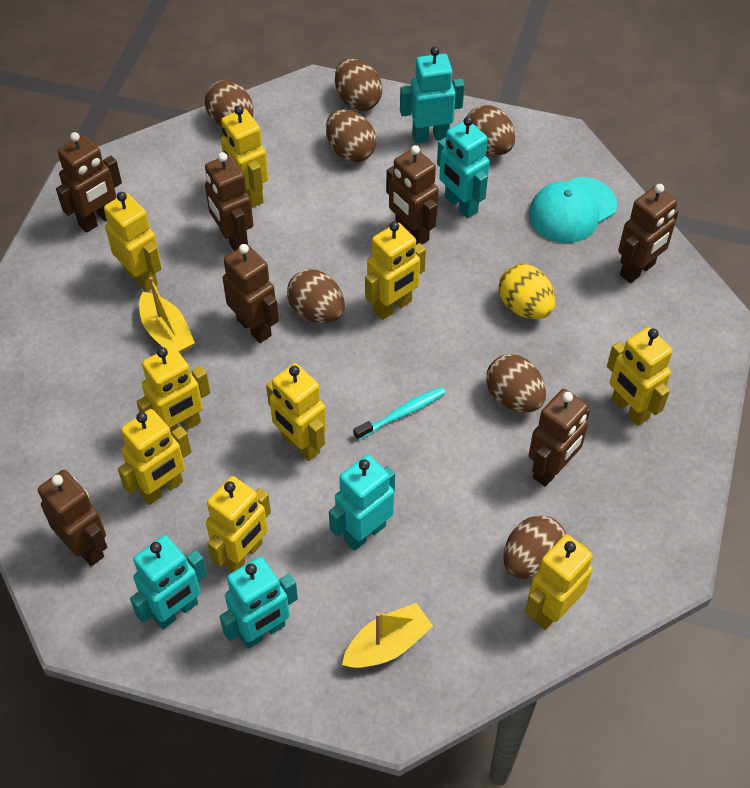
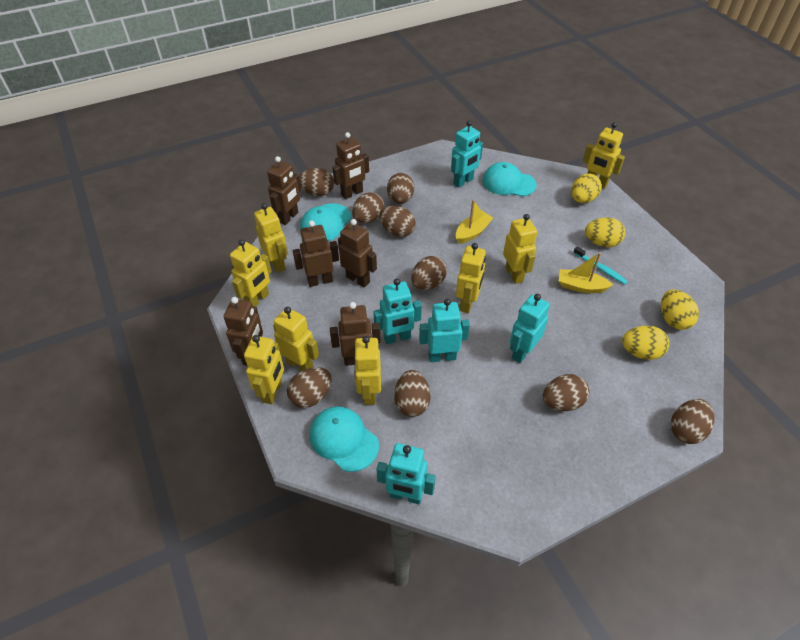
brown egg: [205,80,253,126] [287,270,345,323] [326,109,377,163] [335,59,382,111] [467,105,515,155] [486,354,546,412] [503,515,566,579] = 7 -> [287,367,332,408] [299,168,334,196] [352,192,384,223] [380,206,416,237] [387,173,414,204] [394,370,431,417] [411,256,447,290] [543,374,589,411] [671,399,715,444] = 9
brown robot: [38,470,107,566] [56,132,122,233] [205,152,254,251] [223,244,279,343] [386,145,439,245] [529,389,590,487] [618,184,679,283] = 7 -> [224,297,263,366] [267,156,301,225] [293,221,339,287] [330,302,381,366] [332,132,369,199] [338,219,377,287] = 6
turquoise cap: [529,177,617,243] = 1 -> [300,203,351,241] [309,406,379,472] [482,162,537,197] = 3
yellow egg: [499,264,555,320] = 1 -> [571,173,602,203] [585,218,625,247] [622,325,669,360] [661,289,699,330] = 4
yellow robot: [104,192,162,292] [118,409,192,505] [137,346,210,435] [206,476,271,572] [221,105,269,208] [266,363,326,461] [365,221,426,320] [525,534,593,630] [607,327,673,426] = 9 -> [230,239,272,307] [244,335,284,404] [254,203,288,273] [273,307,319,371] [354,336,381,405] [456,243,486,313] [503,214,537,284] [583,122,625,189] = 8

